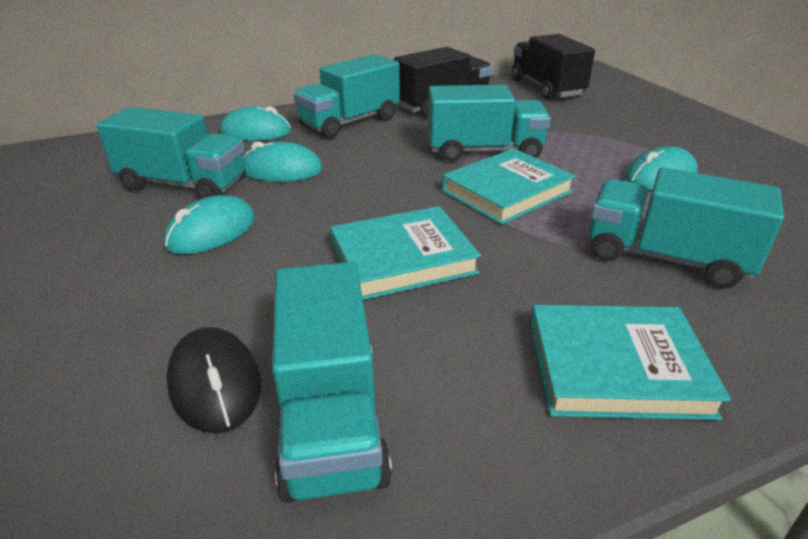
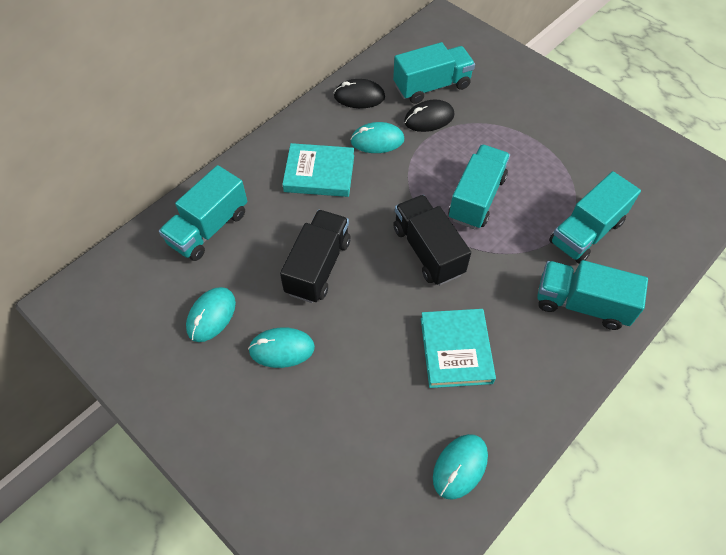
black mouse: [166,327,261,434] = 1 -> [334,79,385,108] [404,100,454,132] = 2
turquoise book: [330,206,481,300] [442,148,576,225] [530,305,731,420] = 3 -> [282,143,354,197] [421,309,496,388] = 2

